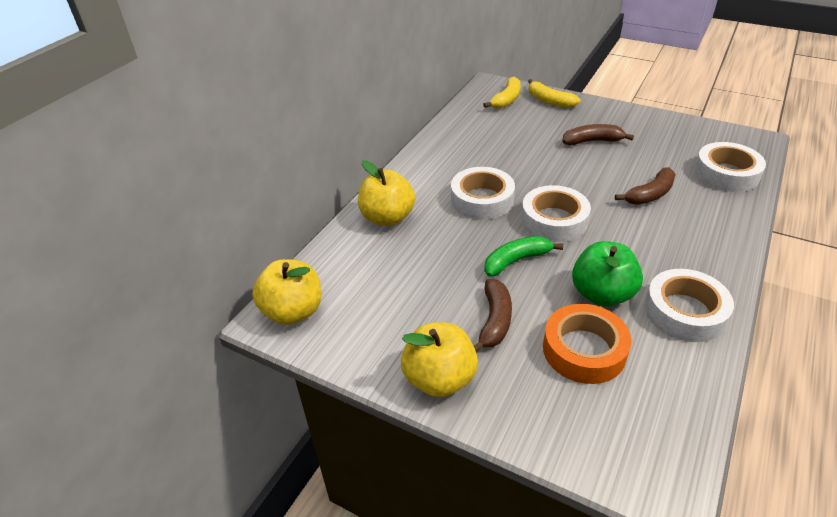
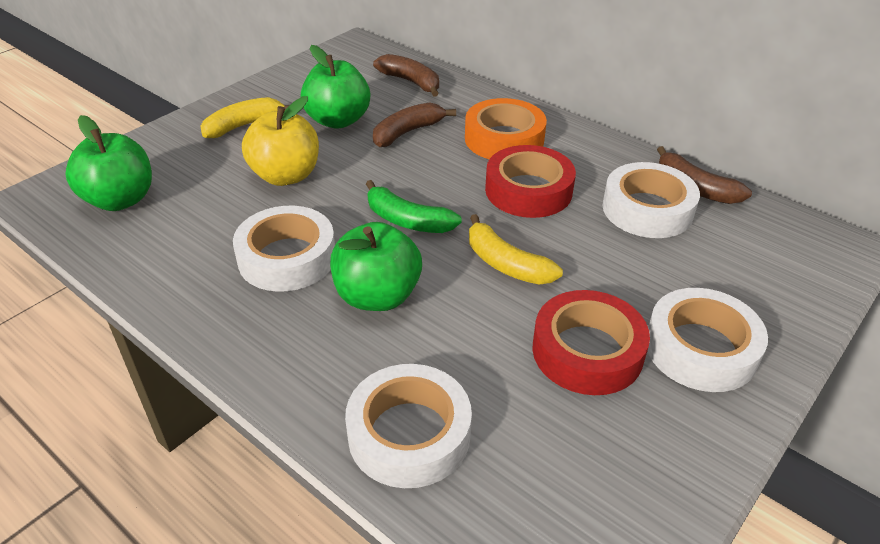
green apple: [572,241,643,307] = 1 -> [65,115,152,211] [301,45,370,129] [330,222,422,311] = 3
red tape: none = 0 -> [485,145,576,218] [532,290,650,395] = 2
yellow apple: [252,259,321,325] [358,160,415,226] [401,323,478,397] = 3 -> [242,96,319,186] = 1

